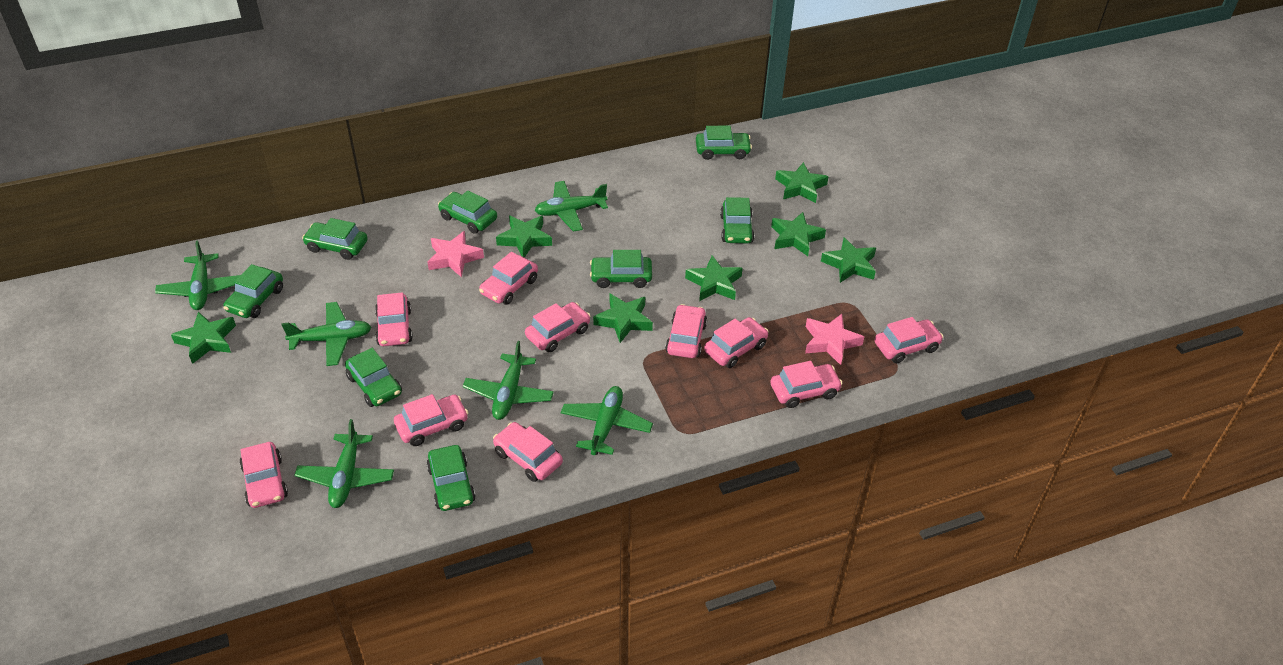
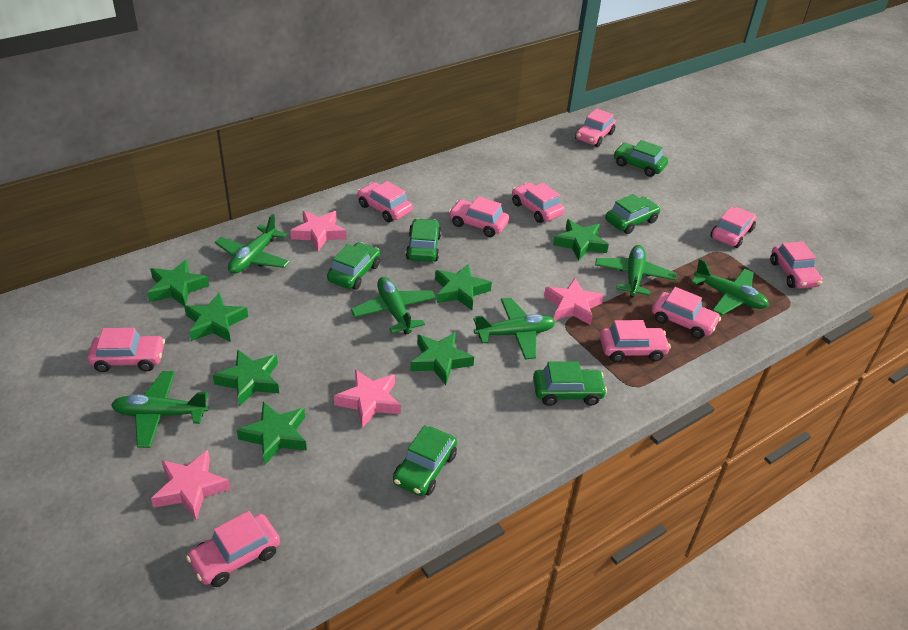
green car: [223,264,283,318] [302,218,368,260] [345,348,402,407] [426,445,476,511] [438,191,497,234] [590,250,652,288] [696,126,752,160] [720,197,755,243] = 8 -> [327,242,380,290] [393,425,457,496] [406,218,441,262] [533,361,607,406] [605,194,661,234] [614,140,668,177] = 6
pink star: [427,231,484,277] [805,314,864,365] = 2 -> [151,450,231,520] [290,211,347,251] [334,369,401,428] [544,278,604,325] = 4

